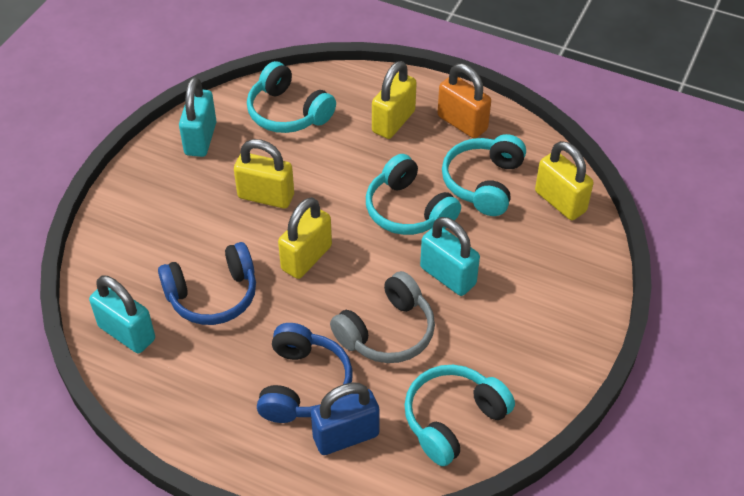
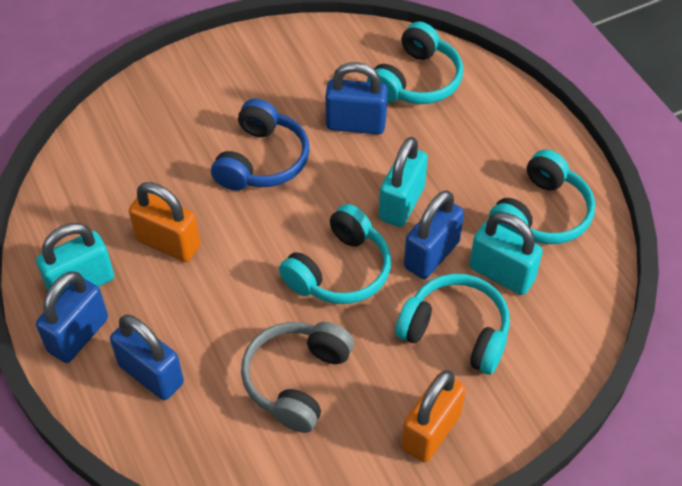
blue headphones: [158,242,256,325] [257,323,353,423] = 2 -> [211,99,310,191] = 1
blue padlock: [311,382,380,455] = 1 -> [36,271,108,363] [110,314,184,400] [325,62,388,135] [404,190,464,279] = 4
orange padlock: [438,63,491,139] = 1 -> [129,182,200,262] [401,370,466,463] = 2
yellow padlock: [234,139,294,208] [278,197,332,279] [372,61,417,139] [535,141,594,220] = 4 -> none = 0

